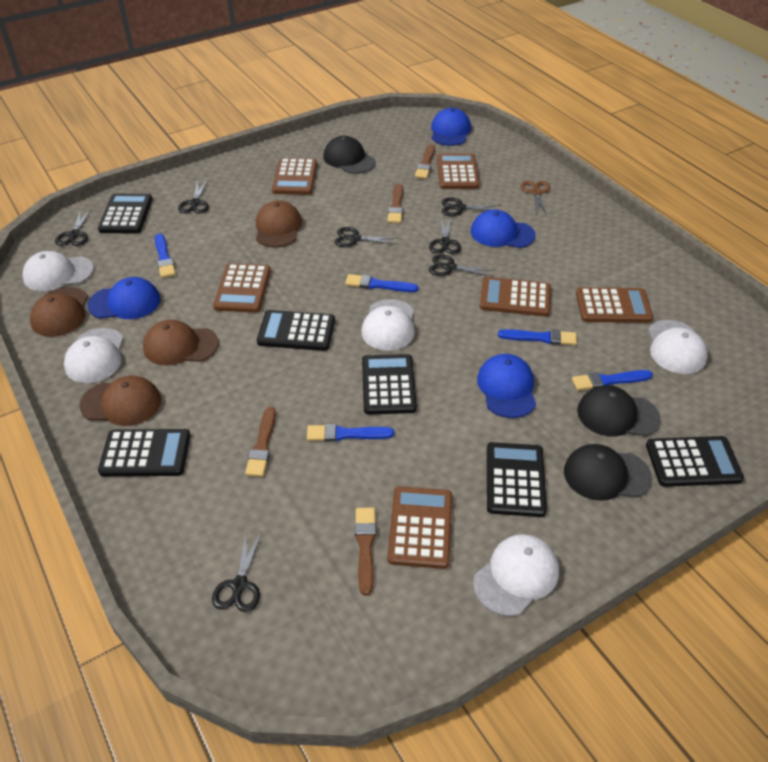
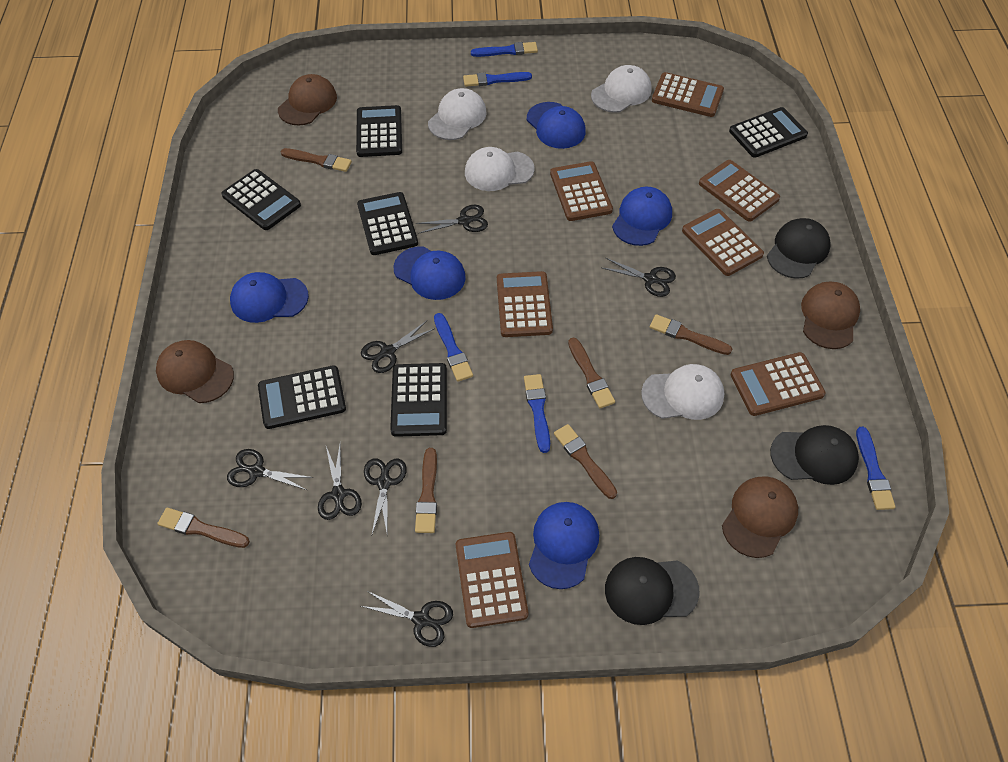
blue cap: [87,277,161,319] [431,108,471,146] [471,209,535,248] [477,354,536,418] = 4 -> [230,272,309,323] [394,246,466,300] [527,102,586,149] [529,502,599,589] [612,187,672,246] = 5
brown brush: [245,407,276,477] [355,507,376,595] [387,184,403,223] [415,144,435,179] = 4 -> [157,508,250,548] [281,148,352,172] [415,448,437,533] [554,424,617,499] [568,338,615,408] [650,314,732,355] = 6
brown calculator: [213,263,271,313] [272,158,317,195] [387,486,452,569] [437,153,480,189] [480,277,551,317] [576,288,653,323] = 6 -> [456,532,528,628] [497,271,553,337] [550,161,613,221] [652,72,724,117] [682,209,764,276] [699,160,780,222] [731,352,826,416] = 7
brown scissors: [521,181,551,215] = 1 -> none = 0
white cap: [22,251,94,291] [64,328,123,383] [361,299,415,350] [473,534,559,616] [648,320,708,374] = 5 -> [428,88,487,140] [465,147,535,191] [591,65,652,113] [641,364,725,420] = 4

